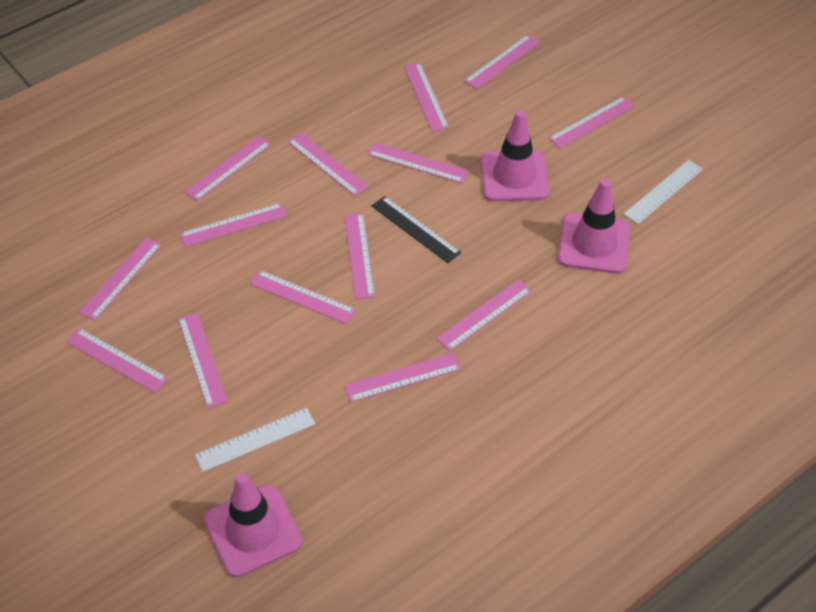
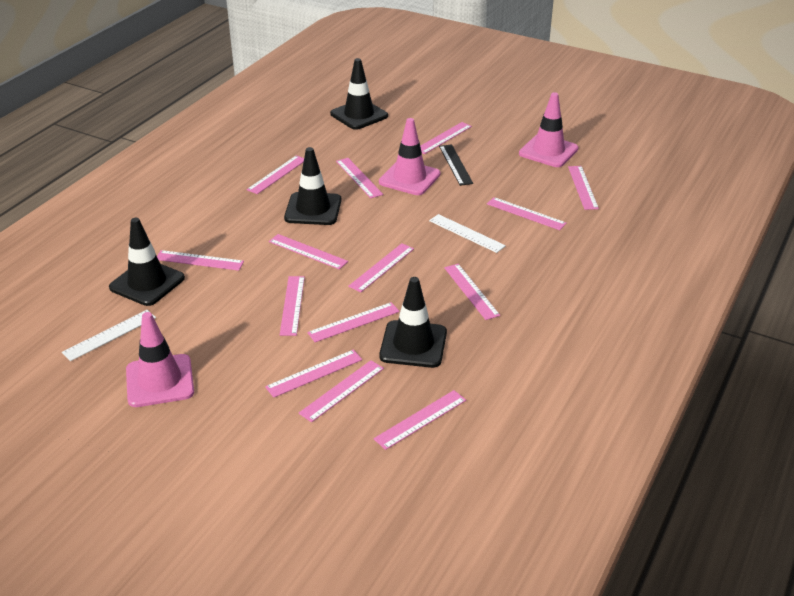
black traffic cone: none = 0 -> [109,218,185,306] [284,147,341,225] [330,58,388,130] [379,277,447,368] = 4

